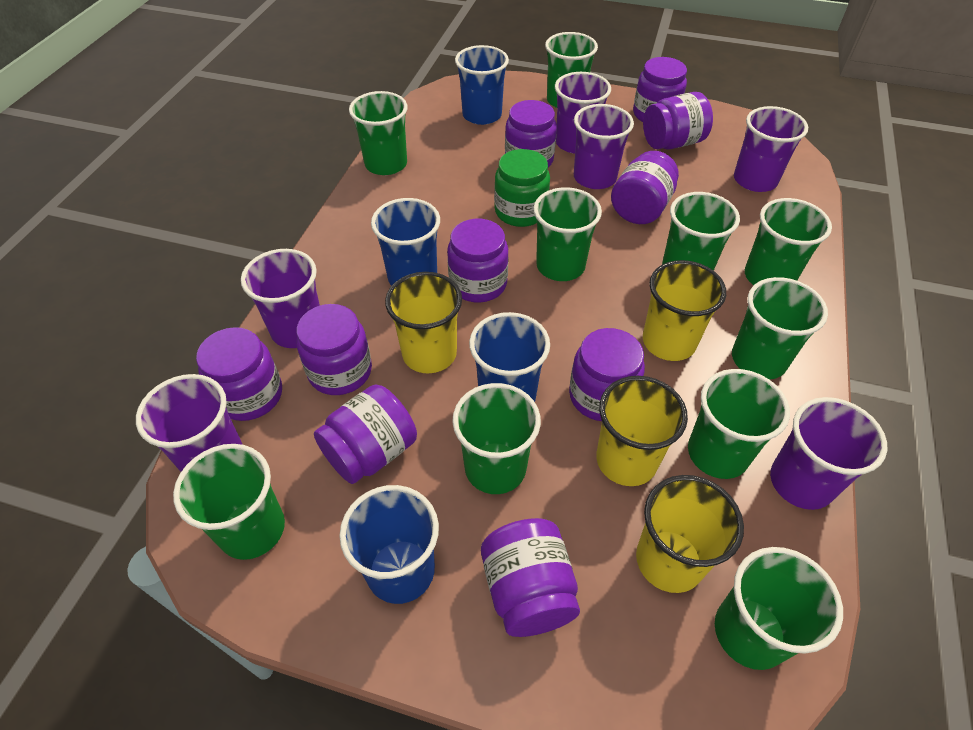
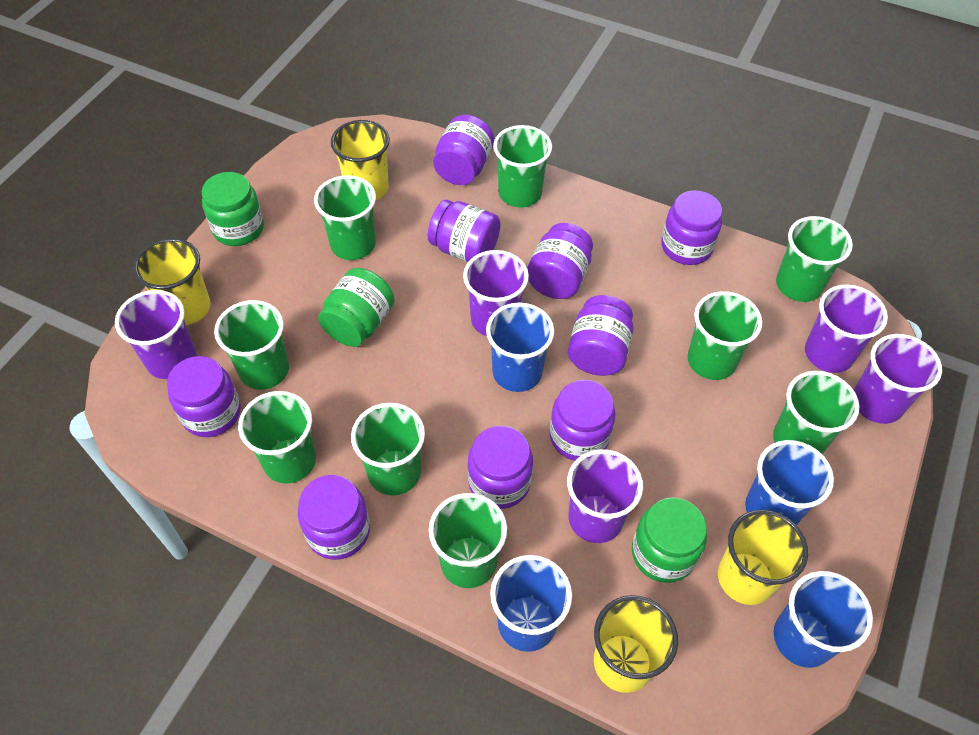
green cup: [173,444,285,560] [349,91,408,175] [452,383,541,494] [533,187,602,281] [545,32,598,108] [662,192,740,271] [688,369,790,479] [715,547,843,670] [732,277,828,380] [745,198,832,285] = 10 -> [214,300,289,390] [238,391,316,484] [314,175,376,260] [351,403,425,495] [429,493,507,588] [493,125,552,208] [687,291,762,380] [773,371,860,454] [776,216,853,302] = 9
green jar: [494,149,550,227] = 1 -> [202,172,264,246] [318,268,395,347] [632,497,707,583] = 3
purple cup: [136,374,243,472] [241,249,320,348] [555,72,611,154] [574,104,634,189] [734,106,808,192] [770,397,887,510] = 6 -> [115,290,196,379] [463,250,529,336] [567,449,643,543] [805,284,888,373] [854,334,942,424] = 5
purple jar: [196,327,282,421] [297,304,372,395] [314,384,417,484] [447,219,508,303] [481,518,580,637] [505,100,557,167] [569,328,645,421] [611,151,679,224] [633,57,687,122] [643,92,713,150] = 10 -> [167,356,241,437] [298,475,370,560] [428,200,500,262] [433,115,495,185] [468,426,533,509] [527,223,593,299] [550,380,616,461] [568,295,634,376] [661,190,722,265] = 9

